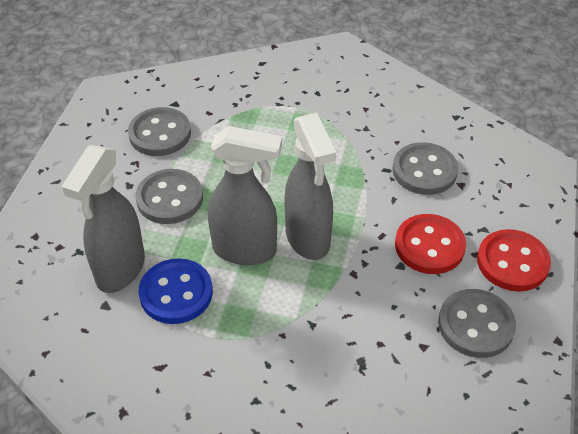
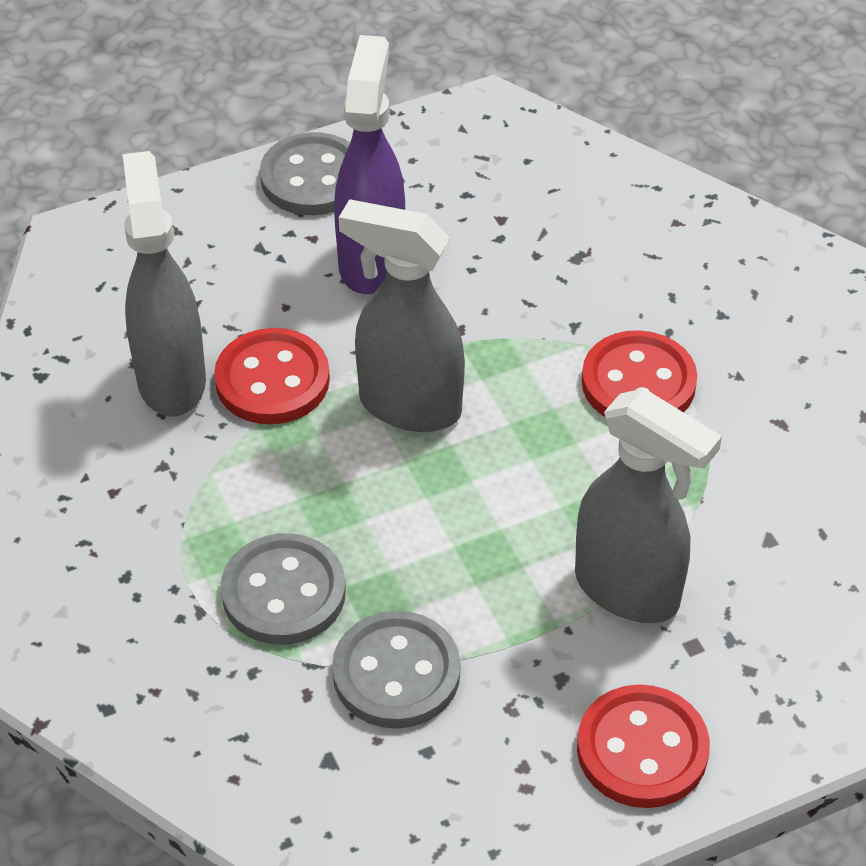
blue button: [139,258,213,324] = 1 -> none = 0
grey button: [128,107,191,156] [136,169,203,224] [392,142,458,195] [438,289,516,358] = 4 -> [221,533,346,645] [260,132,350,215] [332,611,460,729] = 3
purple spray bottle: none = 0 -> [334,35,405,294] = 1
red button: [395,214,466,274] [477,229,551,292] = 2 -> [214,328,330,424] [577,684,710,808] [582,330,697,417] = 3

